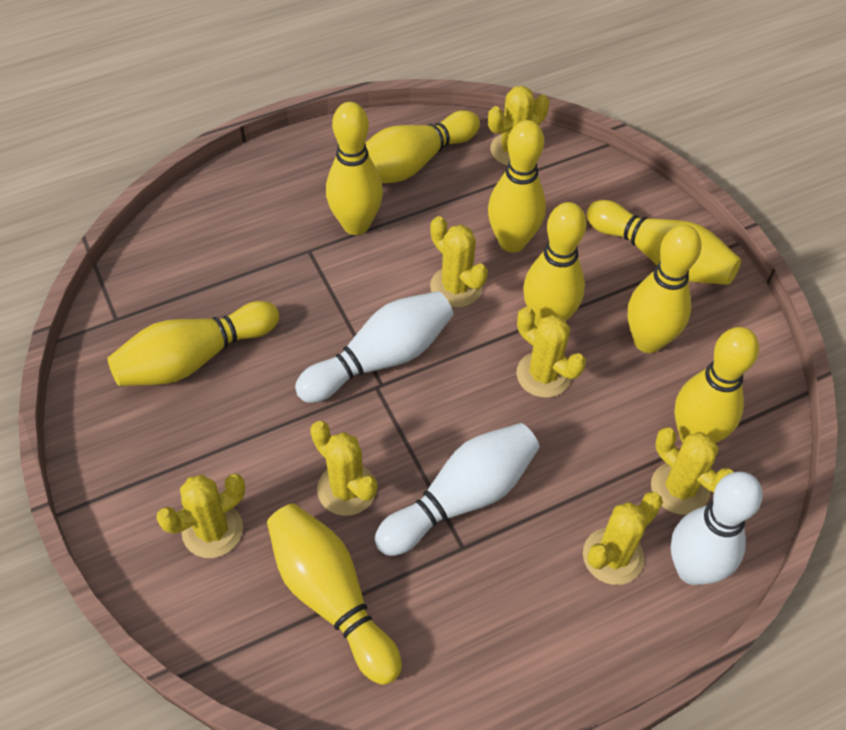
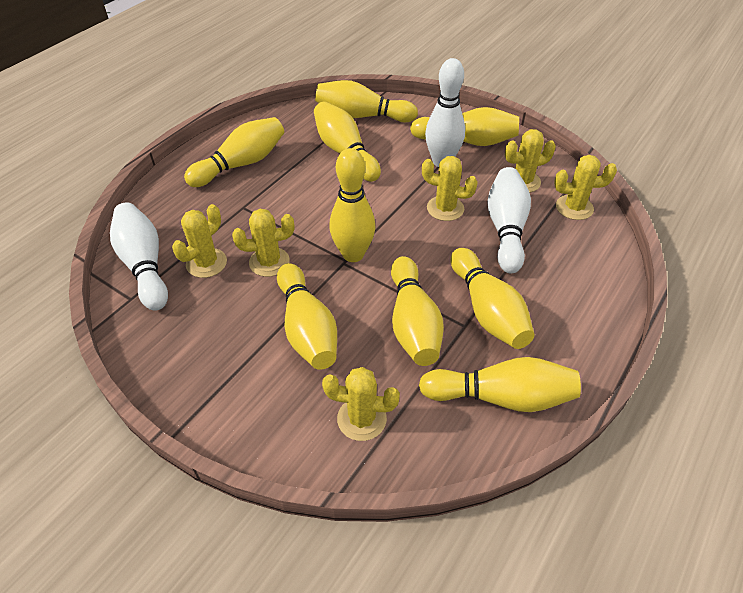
yellow cactus: [156,474,245,558] [310,421,377,516] [430,216,488,307] [488,86,549,165] [516,307,586,398] [583,492,663,585] [651,427,734,515] = 7 -> [172,204,227,278] [232,209,294,277] [322,367,400,441] [422,156,478,221] [505,129,556,193] [554,155,617,220] = 6

